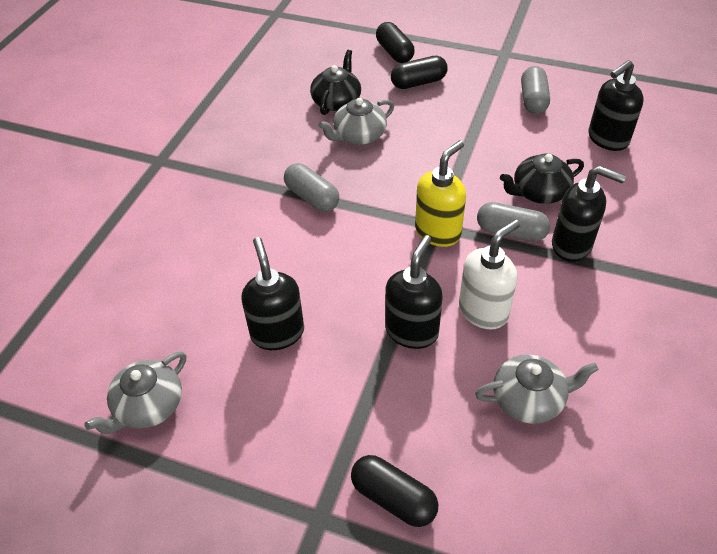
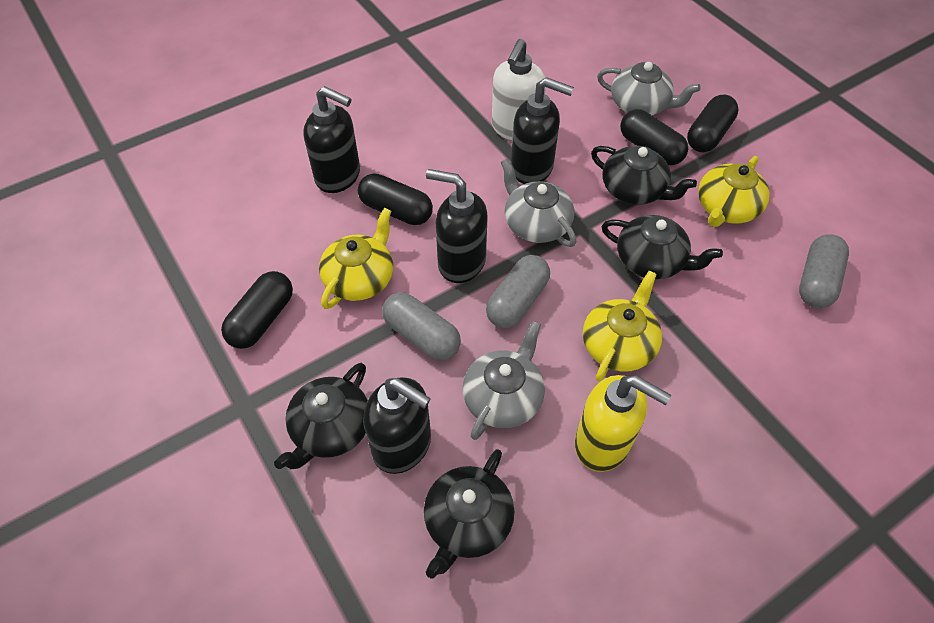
black capsule: [351,455,438,527] [376,22,415,63] [391,56,448,89] = 3 -> [221,271,293,349] [358,173,433,225] [620,109,688,165] [687,95,739,152] = 4
black teapot: [310,50,361,115] [500,154,584,204] = 2 -> [274,363,368,469] [424,449,515,578] [591,146,697,205] [601,215,723,279] = 4
yellow teapot: none = 0 -> [319,208,393,309] [583,271,662,382] [698,156,770,227] = 3

